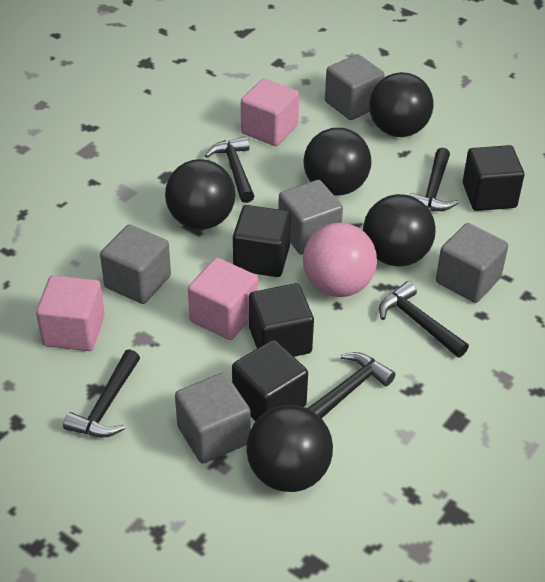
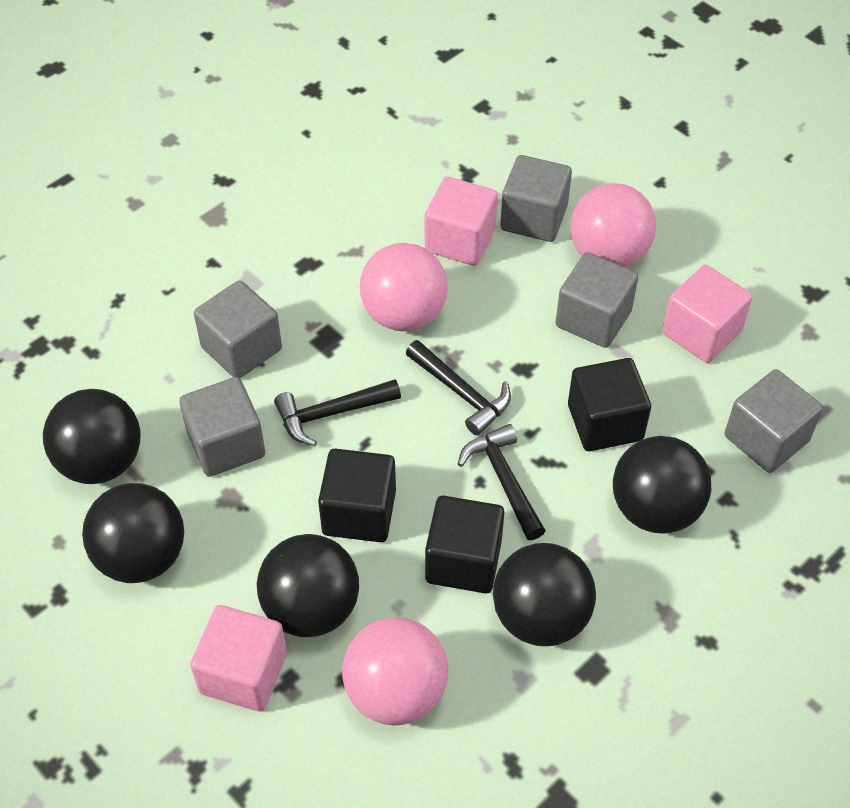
black cube: [232,340,308,422] [233,205,291,277] [249,283,314,357] [463,145,524,211] = 4 -> [318,449,396,542] [425,496,504,594] [568,358,651,451] = 3
black hammer: [63,349,140,437] [205,137,254,203] [307,352,396,419] [379,281,469,357] [409,148,458,211] = 5 -> [274,379,401,446] [406,340,511,436] [458,424,546,540] = 3
pink ball: [303,223,377,297] = 1 -> [342,617,448,725] [360,243,448,332] [570,183,656,267] = 3

